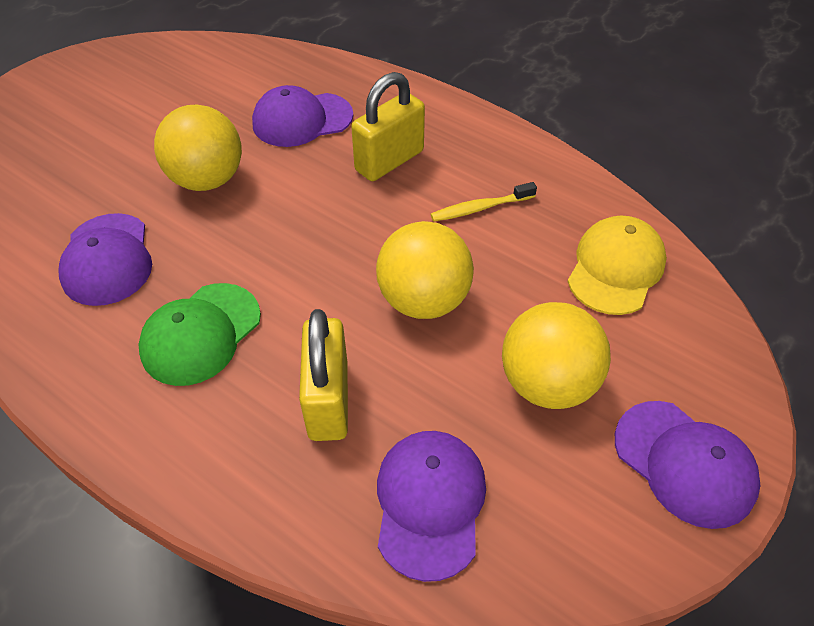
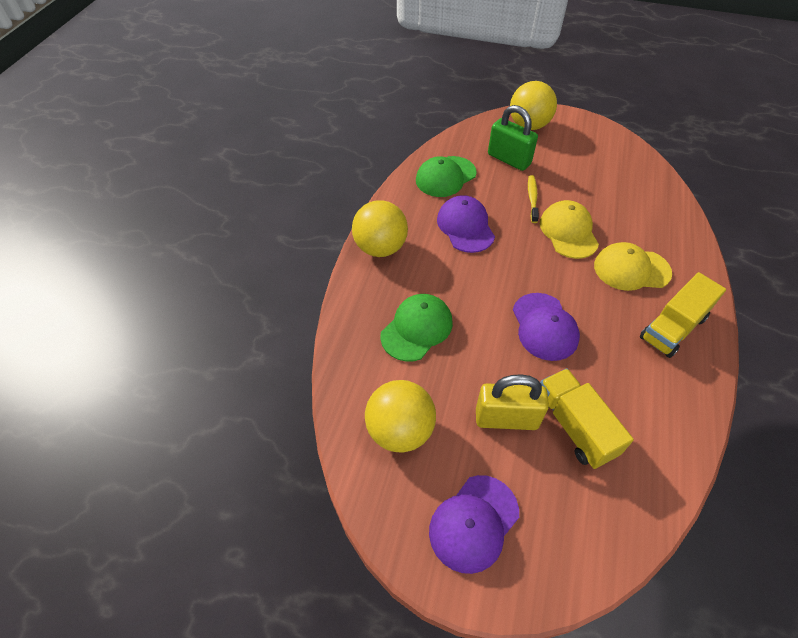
green cap: [138,283,261,386] = 1 -> [380,294,453,362] [416,156,477,197] = 2
green padlock: none = 0 -> [488,105,538,171] = 1
purple cap: [58,213,152,306] [252,85,353,147] [377,431,486,582] [615,401,760,529] = 4 -> [429,475,519,574] [437,195,495,253] [513,293,580,361] = 3
yellow cap: [567,216,667,315] = 1 -> [540,200,599,259] [594,242,672,291] = 2
yellow padlock: [299,309,348,441] [351,72,425,181] = 2 -> [476,374,549,430] = 1
yellow truck: none = 0 -> [540,368,634,469] [640,272,726,358] = 2

